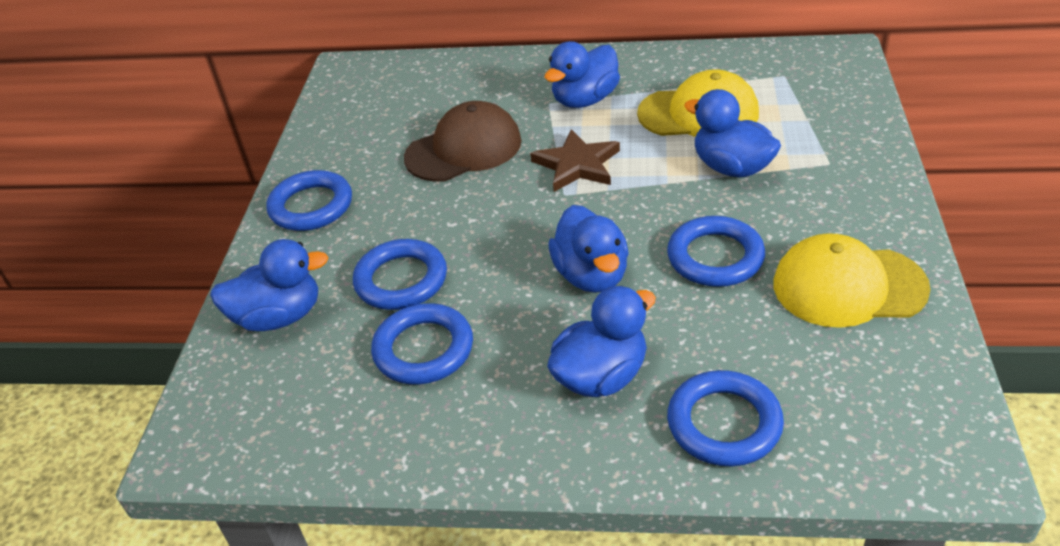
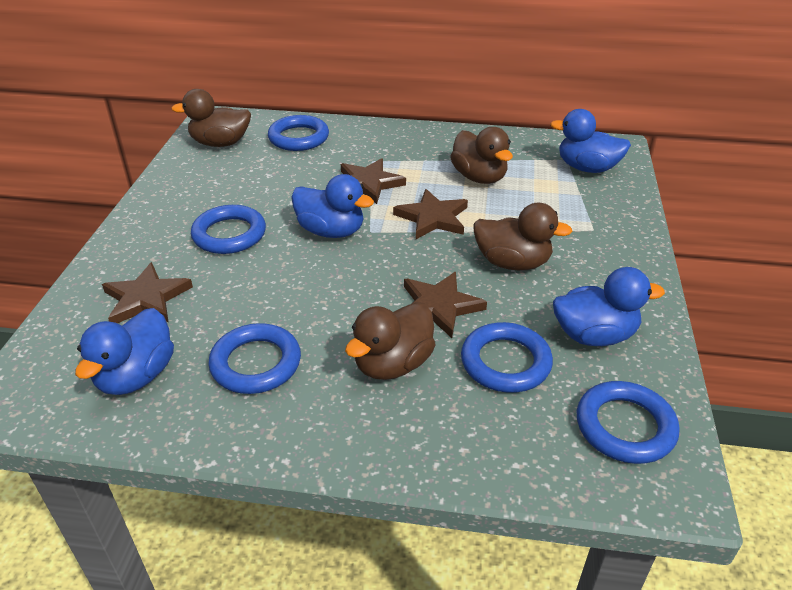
blue duck: [210,239,329,331] [545,41,620,108] [547,286,656,397] [549,205,629,293] [684,89,781,178] = 5 -> [75,308,174,395] [291,174,374,238] [550,109,631,173] [553,267,665,346] = 4
brown cap: [404,101,522,182] = 1 -> none = 0
brown duck: none = 0 -> [171,89,251,147] [345,302,436,380] [450,127,513,184] [473,203,573,270] = 4
brown star: [530,129,620,192] = 1 -> [102,262,193,323] [341,158,406,204] [393,189,468,239] [404,272,487,338] = 4
yellow cap: [637,69,759,137] [773,233,931,328] = 2 -> none = 0

